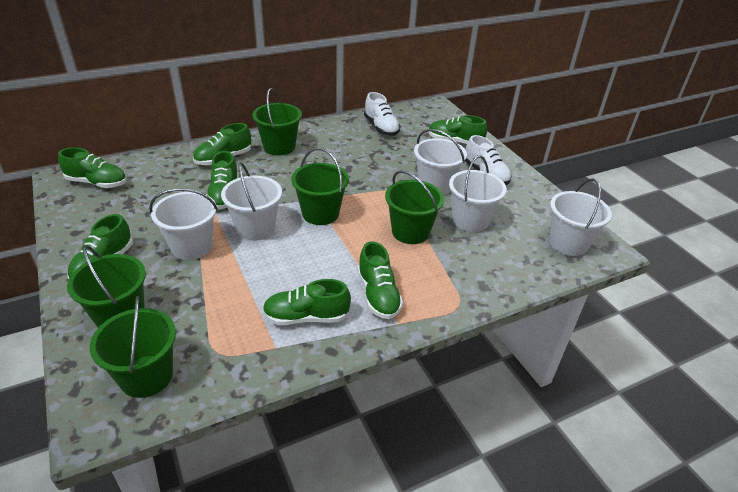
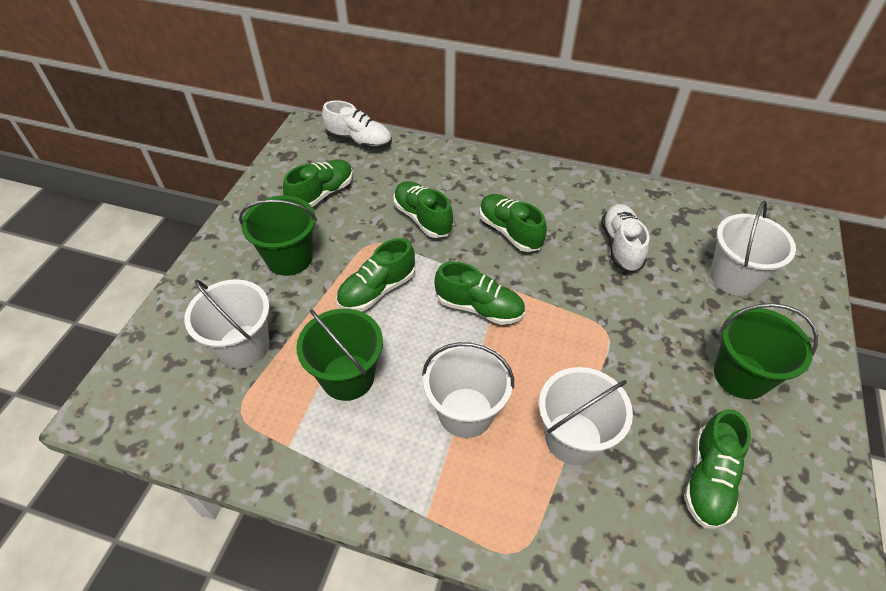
green bucket: [67,245,146,328] [90,296,176,398] [252,88,302,155] [291,148,349,225] [385,170,444,244] = 5 -> [239,196,317,276] [296,309,383,401] [714,303,818,399] = 3
green shoe: [58,147,127,188] [67,214,133,279] [193,123,251,165] [207,151,239,210] [262,279,351,325] [358,241,403,319] [428,115,487,144] = 7 -> [283,159,353,207] [336,238,415,311] [394,181,453,238] [434,262,525,325] [479,194,547,252] [684,409,751,529] = 6
white bucket: [149,188,218,260] [221,162,282,241] [414,129,467,195] [449,155,507,232] [549,179,612,256] = 5 -> [184,279,270,369] [422,342,514,438] [539,367,633,465] [710,201,796,296] = 4

